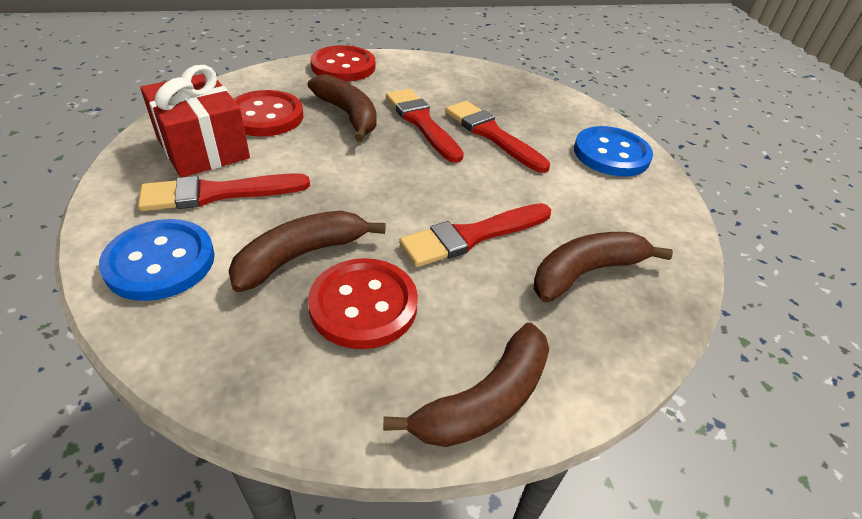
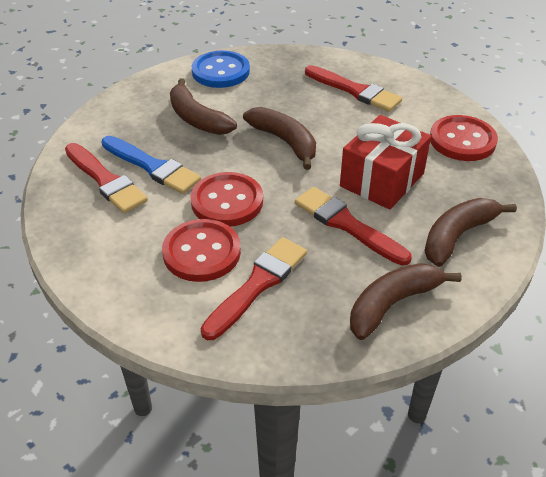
blue brush: none = 0 -> [102,136,201,194] = 1
blue button: [99,219,215,301] [574,126,653,177] = 2 -> [192,51,250,88] = 1

